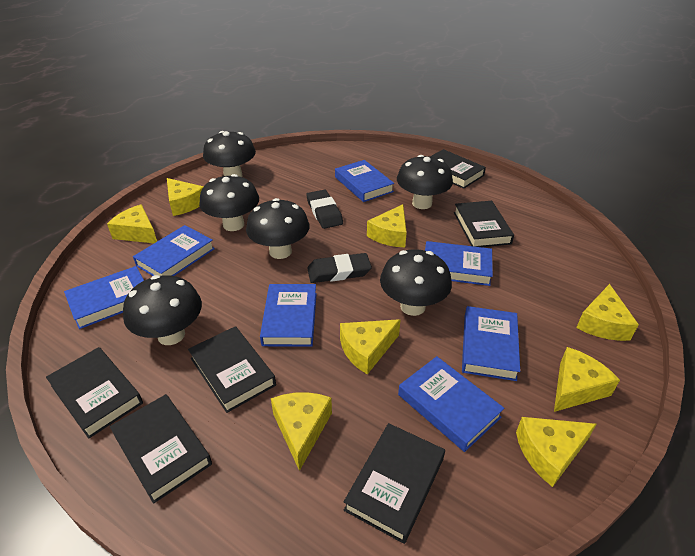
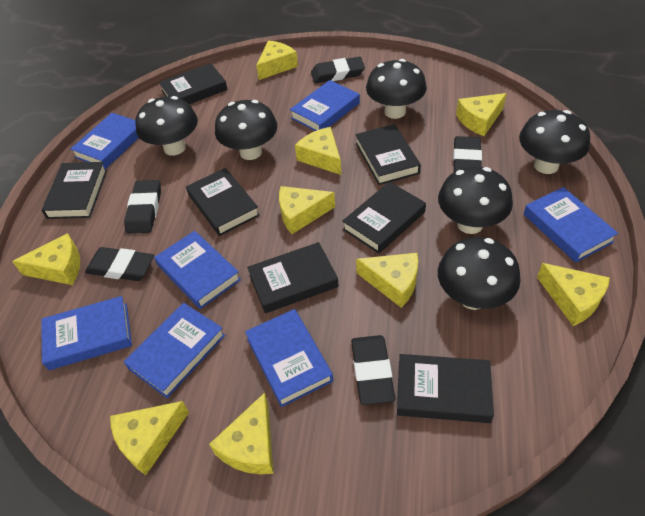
black book: [46,347,143,439] [110,394,212,504] [188,326,276,413] [344,423,445,544] [430,149,486,189] [454,201,514,247] = 6 -> [41,162,107,219] [159,63,228,104] [186,168,260,236] [247,242,339,313] [342,181,426,254] [355,124,421,185] [397,354,494,423] = 7
black eraser: [306,190,343,229] [307,253,372,283] = 2 -> [85,247,154,281] [124,180,161,234] [311,57,365,83] [351,335,395,405] [453,136,482,172] = 5
yellow cheese: [107,204,157,243] [167,178,204,216] [271,392,332,471] [340,319,401,374] [367,204,407,247] [516,417,597,487] [554,347,620,412] [576,284,639,341] = 8 -> [12,233,80,285] [110,401,189,475] [209,393,273,474] [256,41,298,80] [279,186,335,234] [295,127,341,175] [356,253,418,308] [456,93,507,136] [537,263,610,326] = 9

